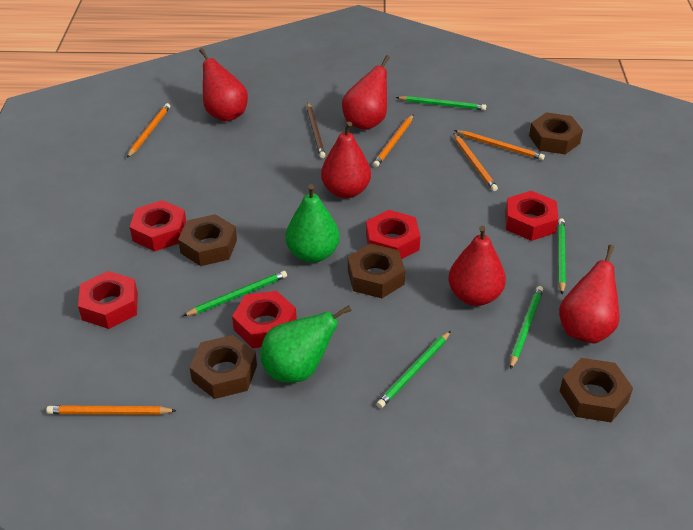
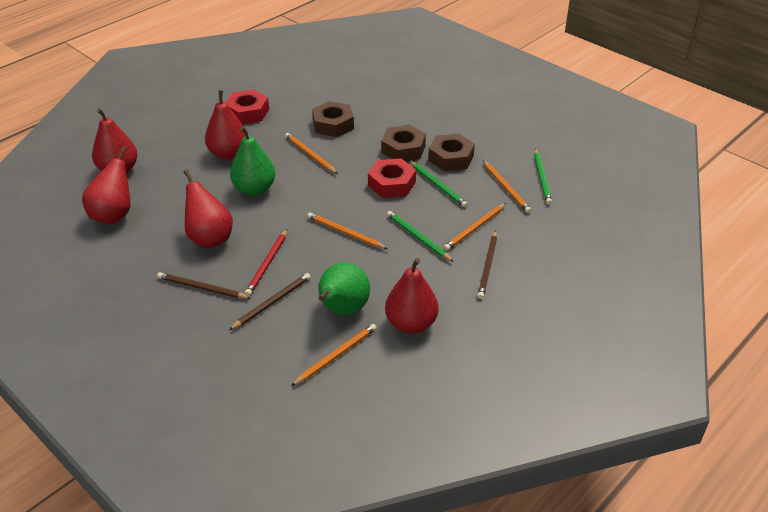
brown nut: [178,214,237,266] [189,335,257,399] [348,243,405,298] [529,112,583,154] [560,358,633,422] = 5 -> [312,101,354,137] [381,125,426,161] [428,134,475,171] = 3
brown pencil: [307,103,326,158] = 1 -> [157,272,251,299] [229,273,311,330] [477,231,497,299] = 3
green pencil: [183,271,287,316] [376,331,451,408] [396,96,486,110] [510,286,543,369] [558,218,566,294] = 5 -> [387,211,454,262] [409,161,468,207] [534,149,552,204] = 3
red nut: [78,271,138,329] [130,200,186,251] [232,291,297,348] [366,210,420,259] [505,191,558,241] = 5 -> [226,90,269,124] [368,158,416,198] = 2
red pencil: none = 0 -> [245,229,287,296] = 1

